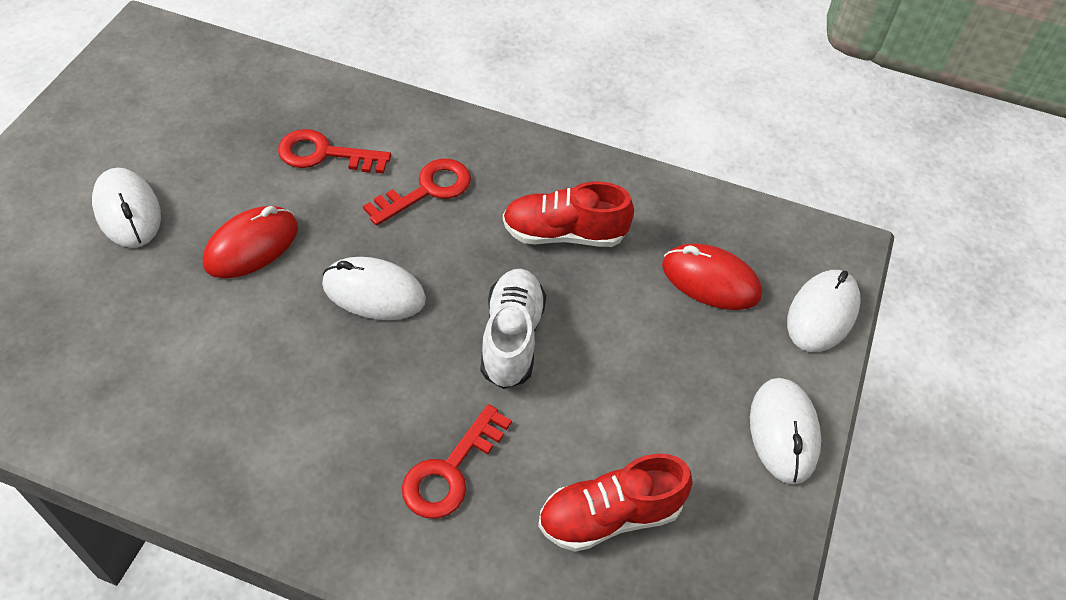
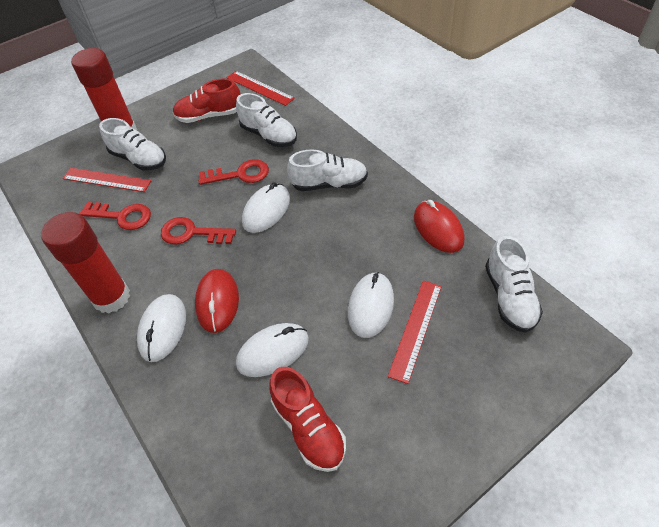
red glue stick: none = 0 -> [41,212,130,313] [71,48,137,130] = 2
red ruler: none = 0 -> [63,168,151,192] [226,71,295,106] [388,281,442,384] = 3
white shoe: [481,269,546,389] = 1 -> [99,118,166,170] [236,93,297,147] [287,149,368,191] [485,236,543,333] = 4

